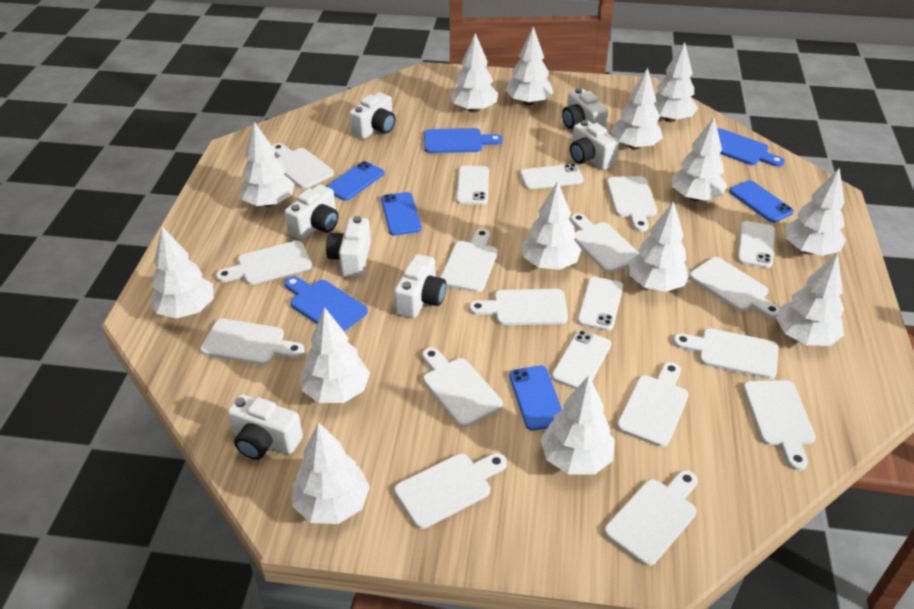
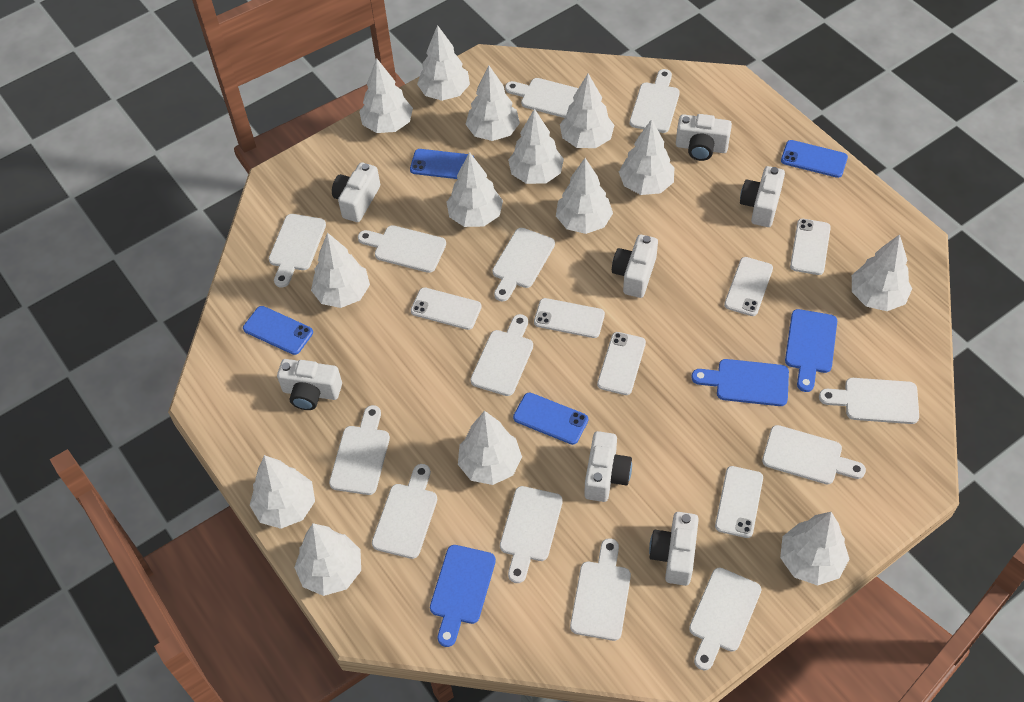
white cutting board: [200,318,304,365] [216,241,312,285] [272,143,334,189] [394,453,507,529] [422,348,503,427] [440,229,498,293] [469,289,568,325] [571,213,639,273] [604,470,698,566] [607,176,657,232] [617,362,689,447] [673,328,779,379] [689,257,780,318] [743,380,816,471] = 14 -> [269,214,326,287] [329,405,390,495] [358,225,446,273] [372,464,437,559] [470,314,533,396] [492,228,555,302] [500,486,563,583] [505,78,578,118] [570,538,631,641] [630,69,680,133] [689,568,761,670] [762,425,866,484] [819,378,919,424] = 13
white phone: [456,166,489,205] [520,164,584,189] [551,330,611,389] [577,277,623,331] [737,221,775,268] = 5 -> [411,287,482,330] [534,298,605,338] [597,332,646,395] [715,466,763,538] [724,257,773,316] [790,219,831,275] = 6

